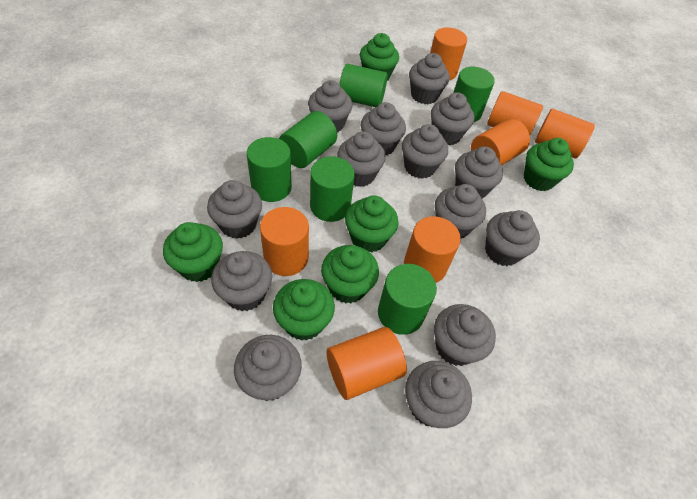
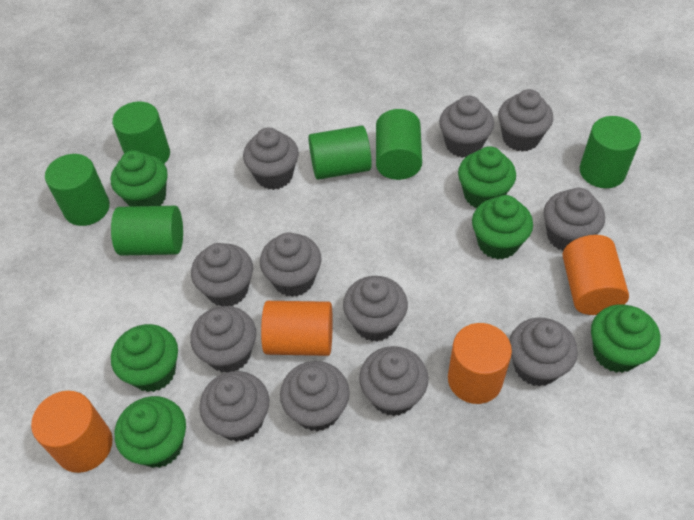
grey cupcake: [207,180,262,239] [211,251,272,311] [234,335,302,401] [308,80,352,132] [337,131,386,187] [361,102,406,156] [402,124,448,179] [405,361,472,428] [409,53,450,104] [431,92,474,145] [434,304,496,366] [435,184,486,238] [455,146,503,199] [485,210,540,266] = 14 -> [190,306,256,373] [191,243,253,306] [199,371,269,442] [243,128,299,190] [260,233,322,297] [280,361,350,431] [343,276,408,342] [359,346,428,416] [439,95,494,158] [498,89,553,152] [509,318,578,387] [544,188,605,251] = 12
orange cylinder: [260,207,309,276] [327,327,407,400] [404,216,461,283] [430,27,467,80] [471,119,530,166] [487,91,543,135] [535,109,595,158] = 7 -> [31,391,113,473] [261,301,333,356] [448,323,512,404] [563,235,629,315] = 4

